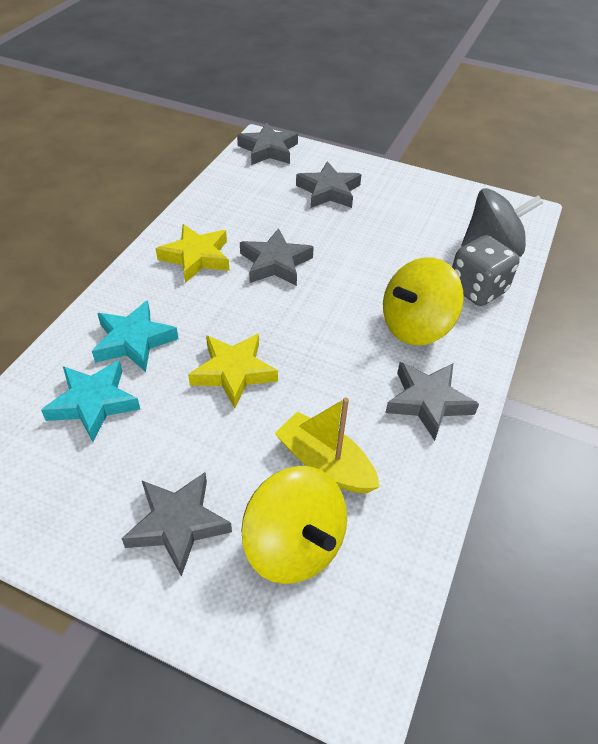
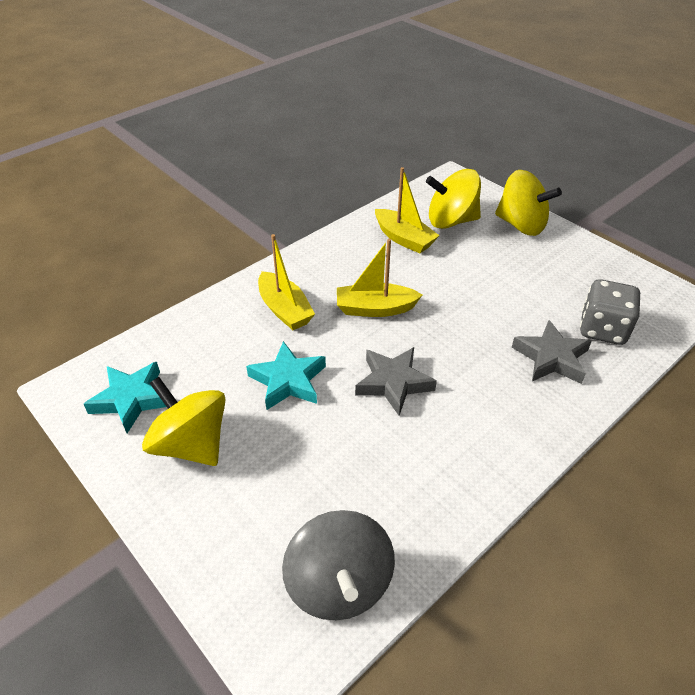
grey star: [121,472,232,577] [237,123,298,165] [240,228,314,286] [296,161,362,208] [385,362,479,441] = 5 -> [355,347,437,416] [512,320,592,384] = 2
yellow boat: [275,397,380,493] = 1 -> [258,234,315,330] [337,239,422,317] [375,167,440,254] = 3
yellow spinning top: [241,466,347,584] [383,257,464,345] = 2 -> [142,377,226,466] [426,169,481,229] [495,170,562,236] = 3
yellow star: [156,224,229,283] [188,333,278,408] = 2 -> none = 0

